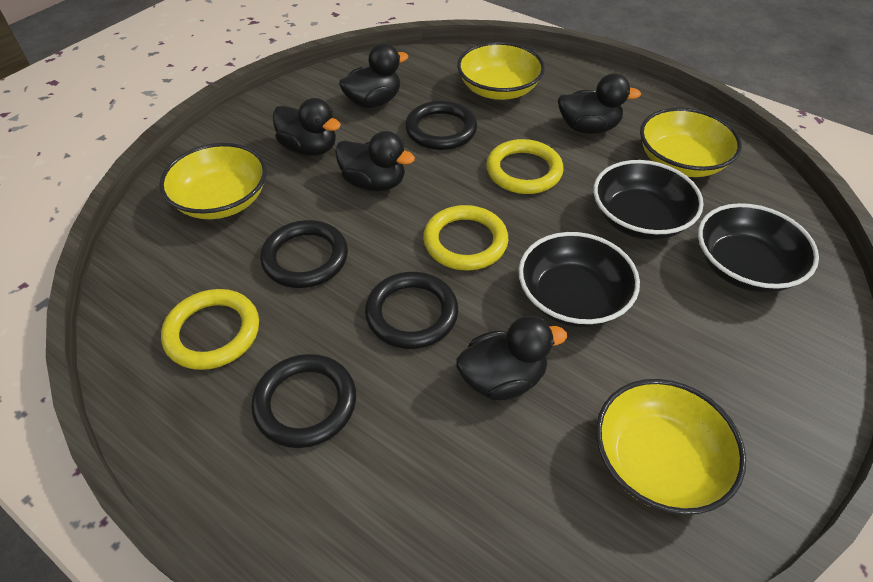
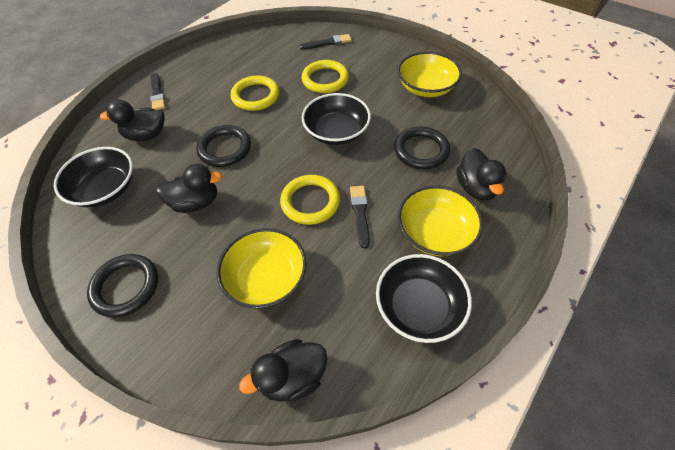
black brush: none = 0 -> [150,73,165,110] [300,34,352,50] [350,186,370,249] = 3
black duck: [273,98,341,156] [335,131,415,191] [339,43,408,108] [456,316,567,400] [558,73,641,134] = 5 -> [100,99,165,141] [156,164,222,213] [239,339,327,402] [457,148,506,201] = 4
black ring: [251,354,356,448] [260,220,348,288] [365,272,458,349] [405,101,477,150] = 4 -> [87,254,158,317] [196,125,251,167] [394,126,450,169] = 3
yellow bowl: [159,143,267,219] [457,42,545,100] [596,379,746,515] [640,107,742,177] = 4 -> [217,228,307,309] [397,52,462,97] [398,185,483,256] = 3

